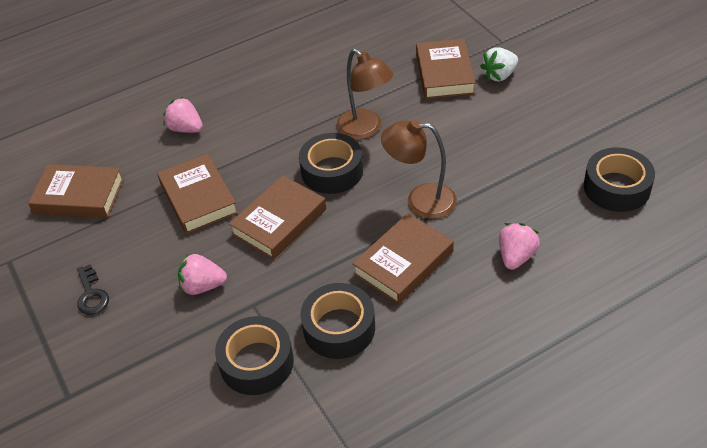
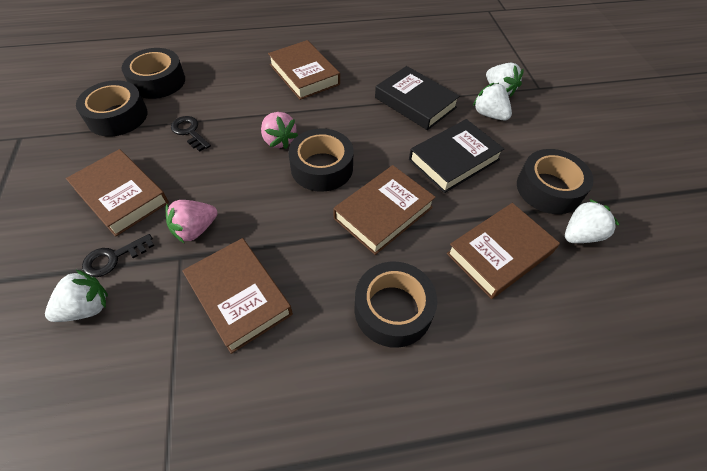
black book: none = 0 -> [375,66,460,130] [409,119,504,193] = 2
black key: [77,264,109,315] = 1 -> [82,234,154,277] [171,116,211,152] = 2
black tape: [215,316,294,395] [299,133,363,194] [300,283,375,359] [584,147,655,212] = 4 -> [76,80,147,137] [121,48,185,99] [288,128,354,192] [355,262,437,348] [517,149,594,214] = 5
brown lamp: [337,49,393,140] [381,119,457,219] = 2 -> none = 0
pink strawberry: [163,97,203,133] [178,253,227,295] [499,223,540,270] = 3 -> [166,200,217,243] [261,112,298,149] = 2
white strawberry: [480,47,518,81] = 1 -> [45,270,108,322] [473,83,512,120] [486,63,524,97] [565,199,619,243] = 4

